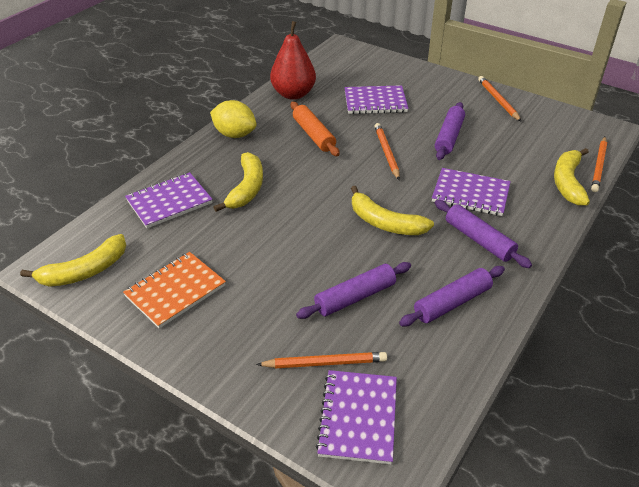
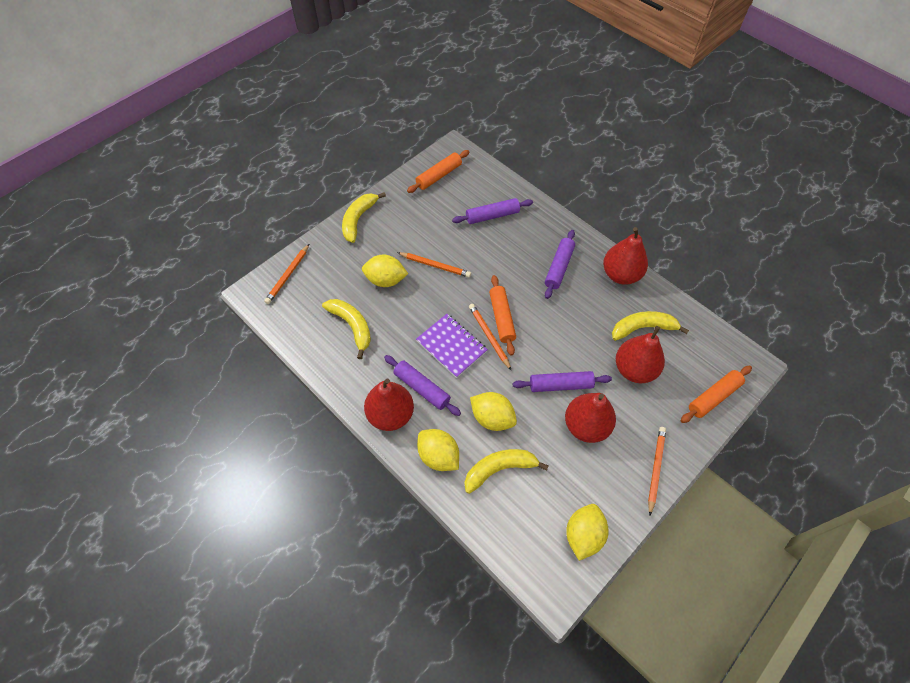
orange notebook: [123,252,226,329] = 1 -> none = 0
orange rolling pin: [290,102,340,156] = 1 -> [407,150,469,193] [489,275,516,356] [681,366,752,423] = 3
purple notebook: [125,172,213,228] [316,370,397,464] [344,85,408,114] [432,168,511,216] = 4 -> [416,314,488,378] = 1
red pear: [270,21,316,100] = 1 -> [364,378,414,431] [565,393,616,443] [603,227,648,285] [616,326,665,383] = 4
yellow lemon: [210,100,257,138] = 1 -> [362,255,408,287] [417,429,459,471] [470,392,517,431] [566,504,609,561] = 4

